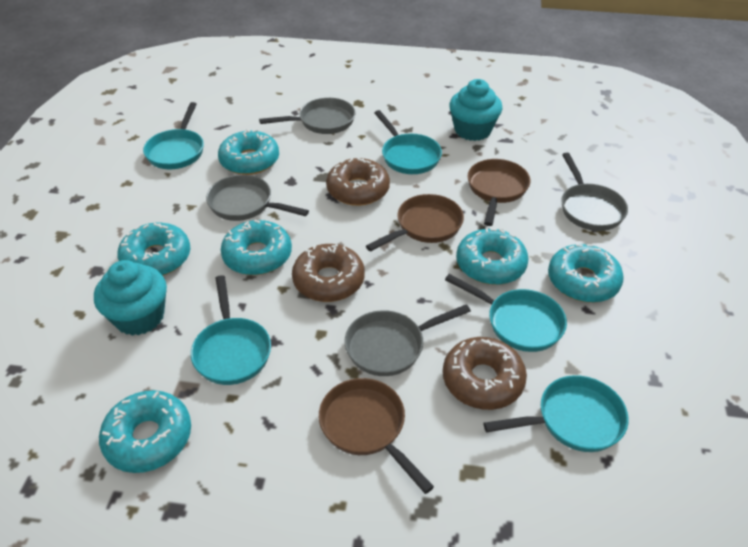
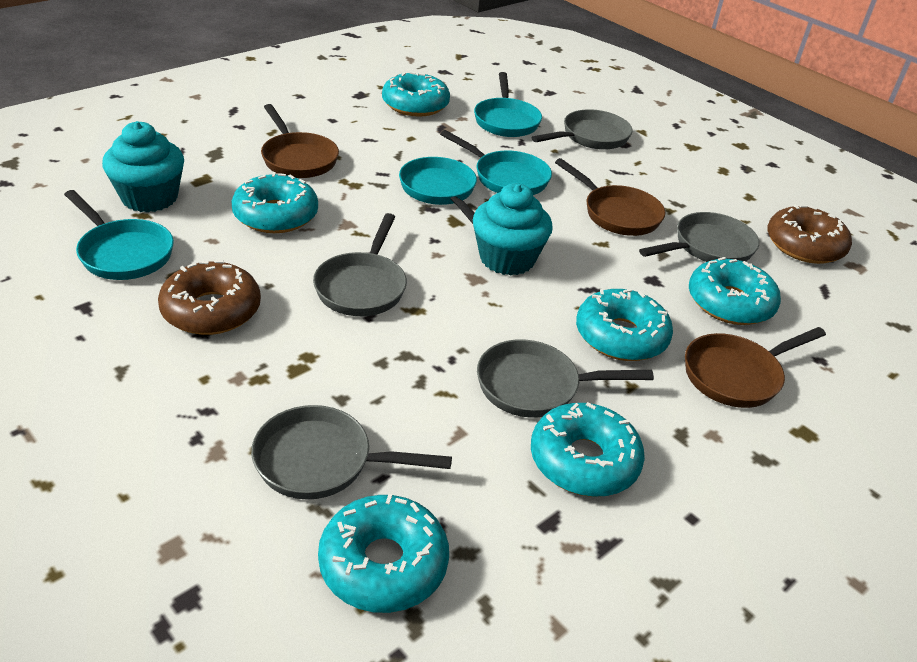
brown donut: [292,244,365,302] [326,158,390,206] [443,337,527,410] = 3 -> [158,260,261,335] [767,204,852,264] = 2
grey pan: [206,175,309,221] [259,98,355,134] [344,304,471,376] [561,153,628,231] = 4 -> [251,405,452,500] [313,213,407,316] [477,339,654,418] [532,109,632,150] [639,212,759,262] = 5
turquoise pan: [143,102,204,169] [191,275,271,385] [374,110,442,174] [445,274,567,352] [483,375,629,452] = 5 -> [64,190,174,280] [399,157,477,224] [440,130,552,195] [474,72,542,137] = 4

